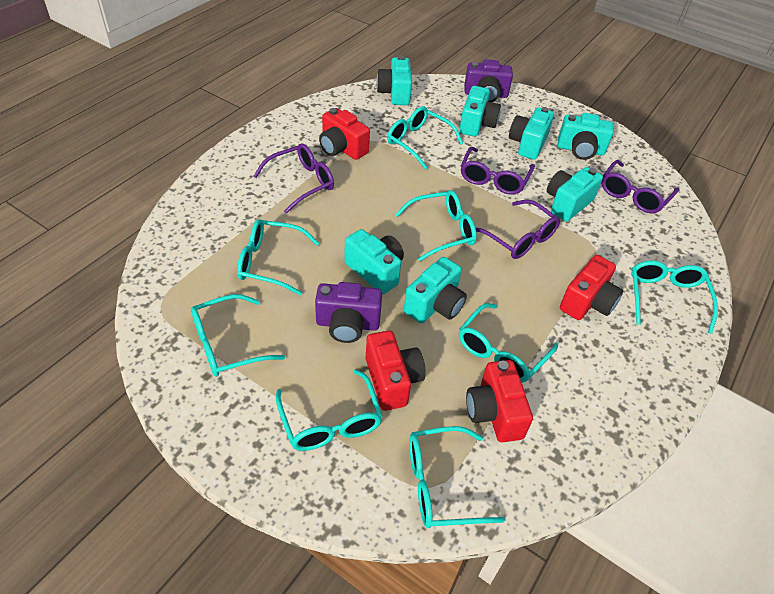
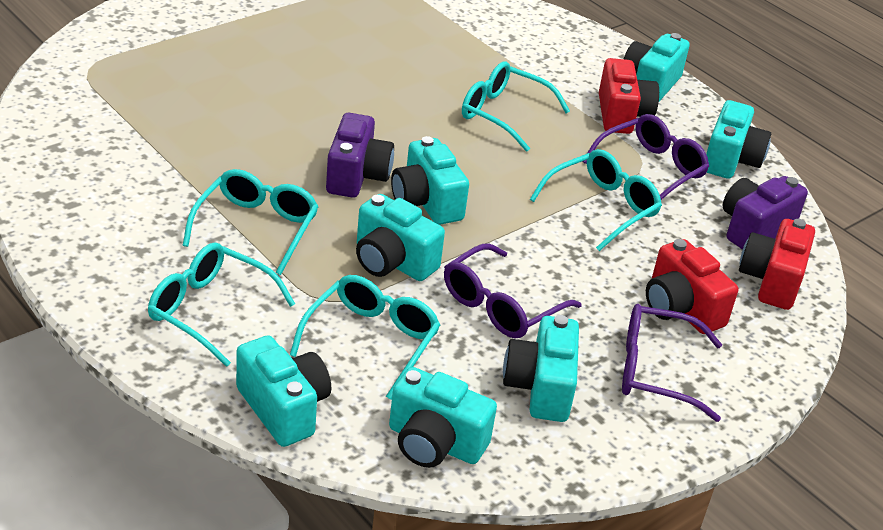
purple glasses: [253,143,334,213] [461,146,535,195] [476,200,560,259] [601,160,680,213] = 4 -> [444,244,582,338] [582,114,709,200] [622,304,722,422] = 3
red camera: [319,108,370,160] [366,330,426,411] [466,360,533,442] [560,255,623,320] = 4 -> [599,58,659,134] [646,239,738,334] [739,219,815,310] = 3
turquoise glasses: [191,294,285,377] [237,219,319,295] [276,369,382,451] [387,106,463,170] [395,190,477,261] [409,426,505,528] [459,303,558,383] [631,261,718,334] = 8 -> [148,242,295,367] [182,169,319,275] [290,275,440,400] [462,61,570,152] [530,149,662,251] = 5

